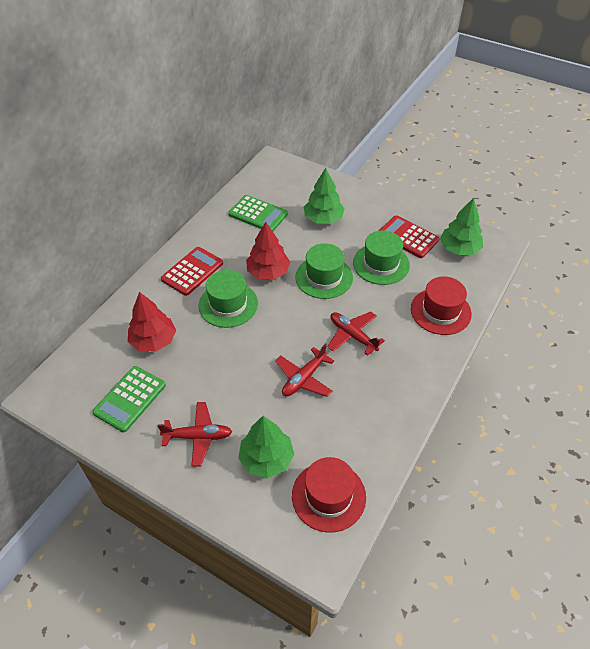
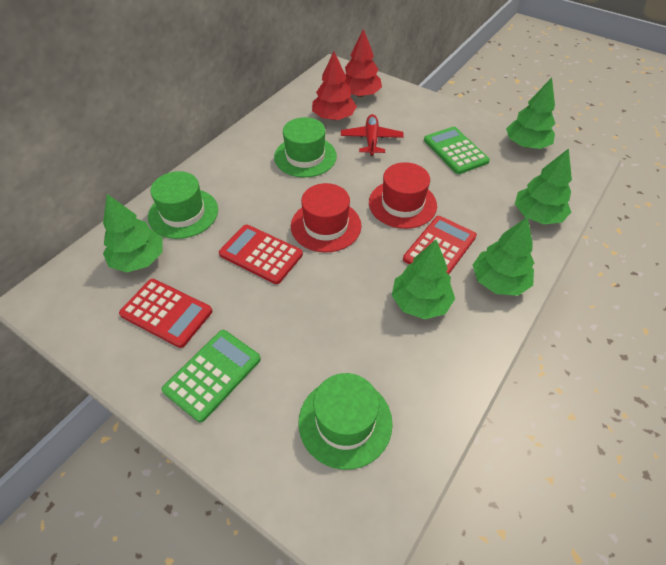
green tree: [238,416,294,478] [304,168,345,224] [440,198,483,255] = 3 -> [103,194,163,272] [392,240,455,319] [473,217,534,296] [506,78,555,149] [515,148,572,224] = 5
red calculator: [161,247,223,296] [379,215,440,258] = 2 -> [119,279,212,348] [219,225,303,284] [403,216,477,274] = 3
red plane: [158,402,232,467] [275,343,334,397] [327,312,385,356] = 3 -> [341,114,404,156] = 1

